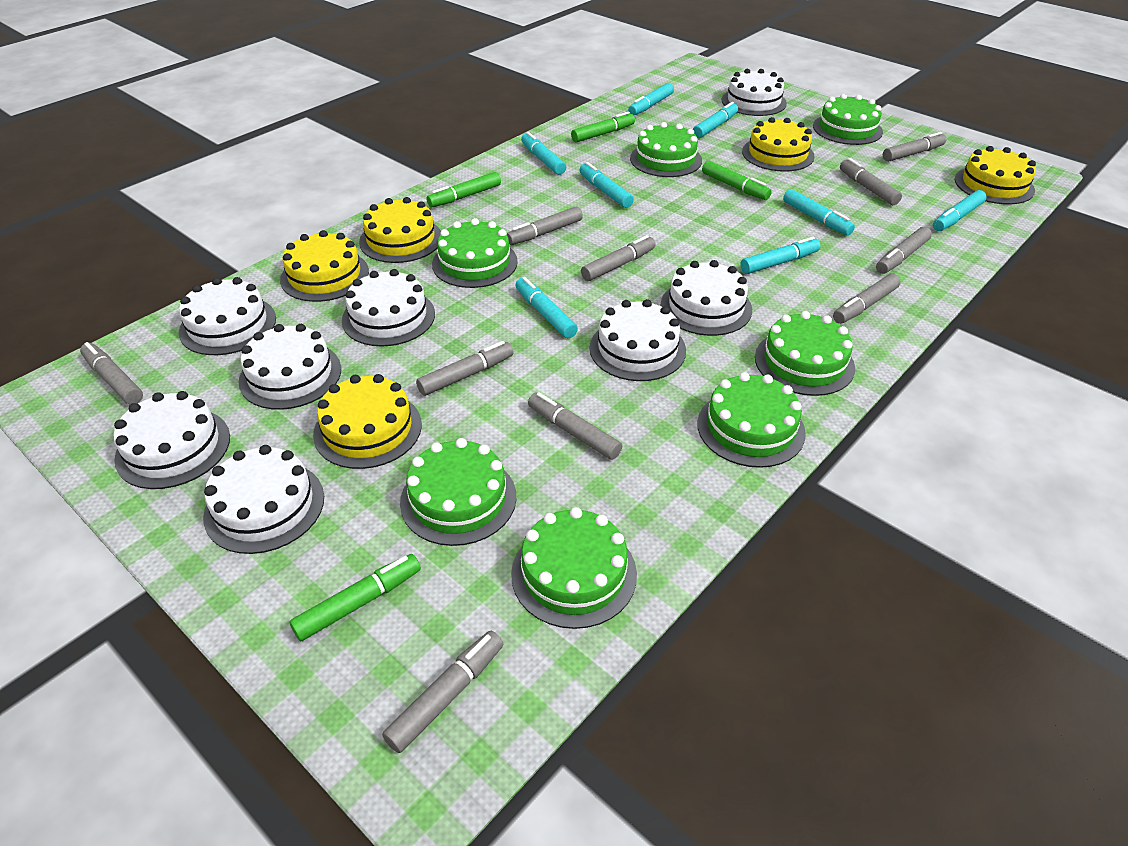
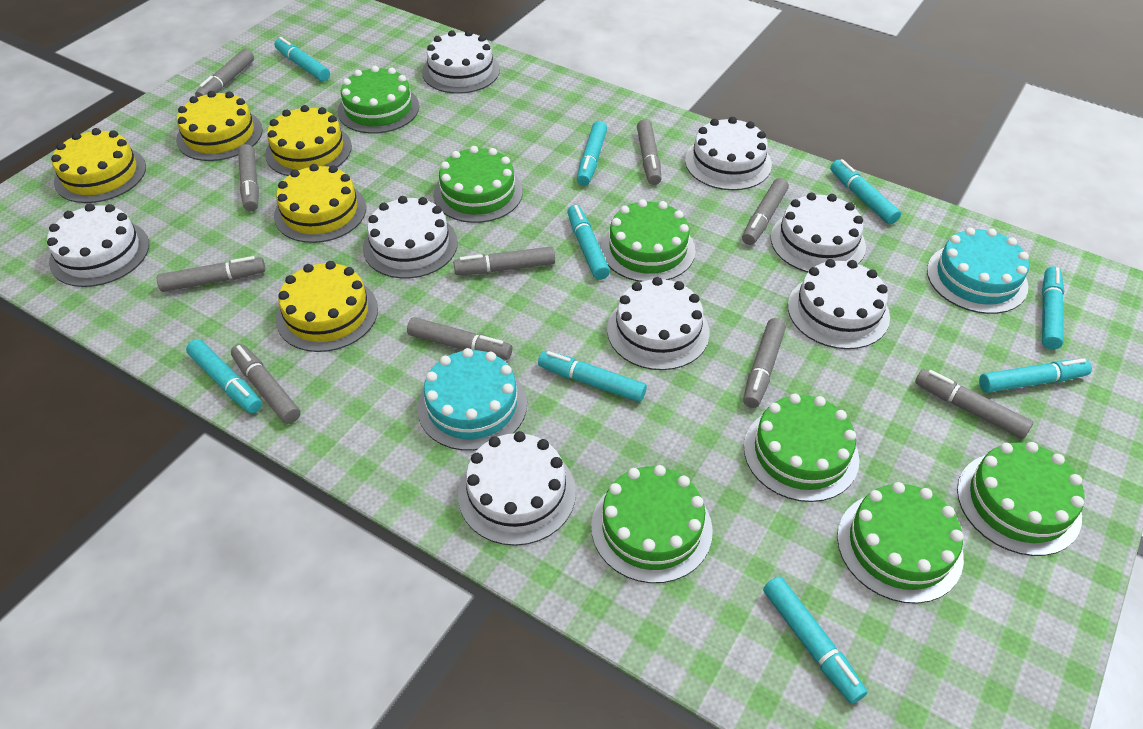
green marker: [289,554,421,641] [426,172,501,208] [571,112,635,143] [702,161,772,200] = 4 -> none = 0
turquoise cake: none = 0 -> [417,348,527,451] [927,227,1029,314] = 2
turquoise marker: [516,277,578,338] [521,132,566,175] [580,162,634,208] [628,83,674,115] [693,102,738,138] [740,237,821,274] [783,189,855,236] [933,190,986,231] = 8 -> [186,339,262,414] [275,37,330,81] [538,351,647,402] [567,205,610,280] [577,121,607,186] [763,576,868,704] [830,159,901,225] [979,358,1092,393] [1042,266,1064,349] = 9

